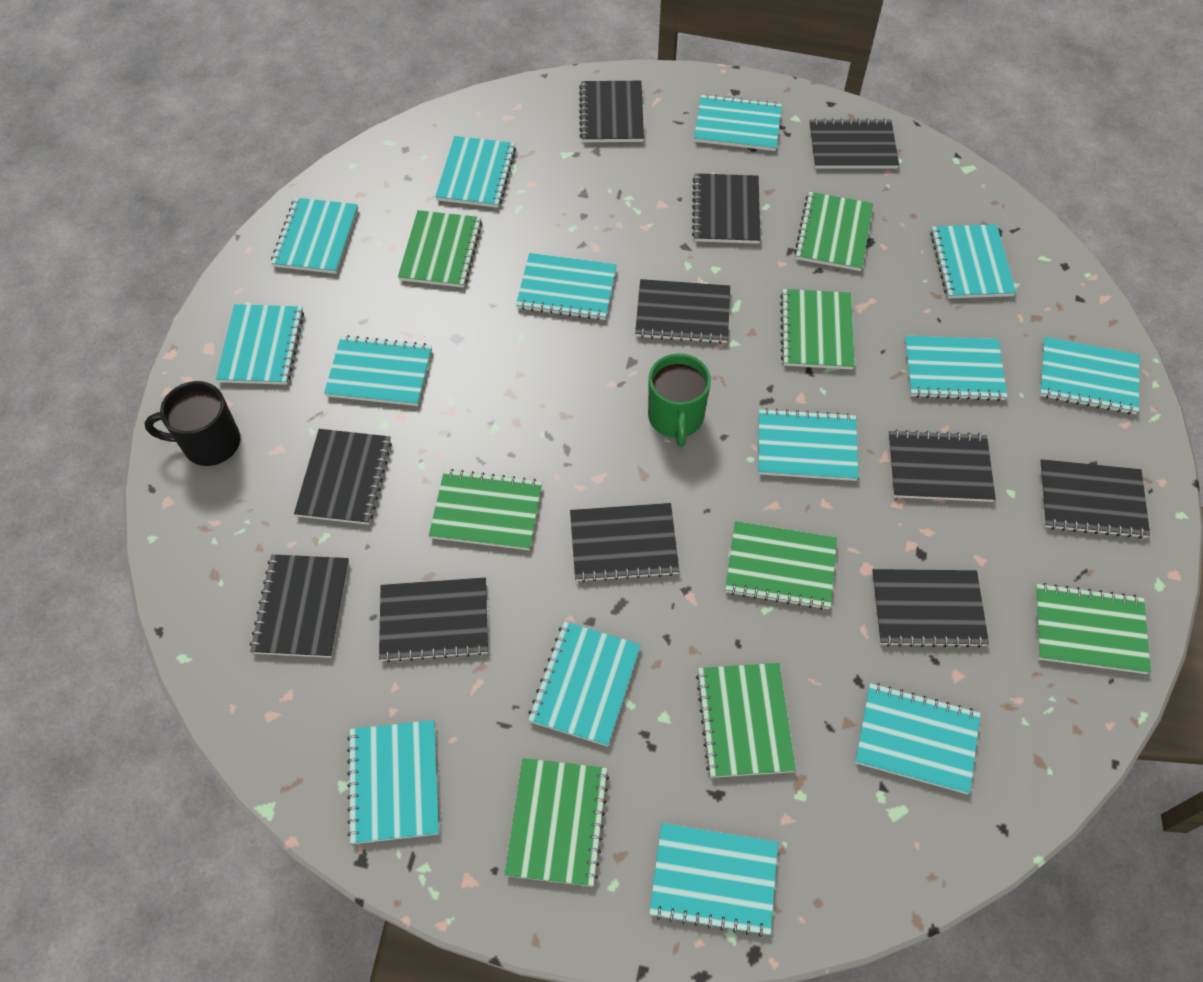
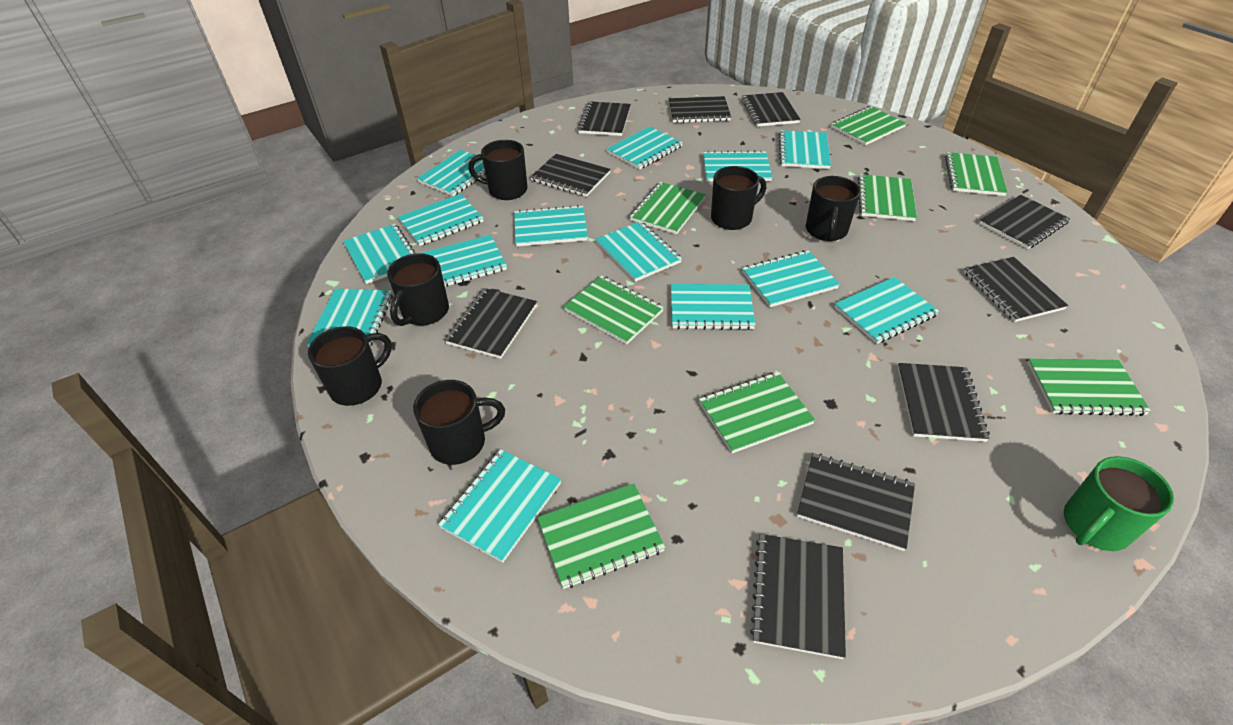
black mug: [144,381,240,466] = 1 -> [308,326,392,406] [387,253,449,326] [413,380,505,465] [468,140,527,200] [711,166,766,230] [806,176,861,241] = 6
black notebook: [250,554,349,658] [294,429,392,525] [379,578,488,662] [570,503,679,583] [579,81,644,142] [635,279,730,344] [692,173,760,244] [809,118,899,169] [872,569,989,648] [888,429,996,502] [1039,459,1150,539] = 11 -> [445,288,537,359] [530,154,611,197] [577,101,631,136] [669,96,731,123] [742,92,801,127] [750,534,846,659] [797,453,915,551] [898,363,990,442] [964,257,1068,322] [979,195,1070,249] = 10

